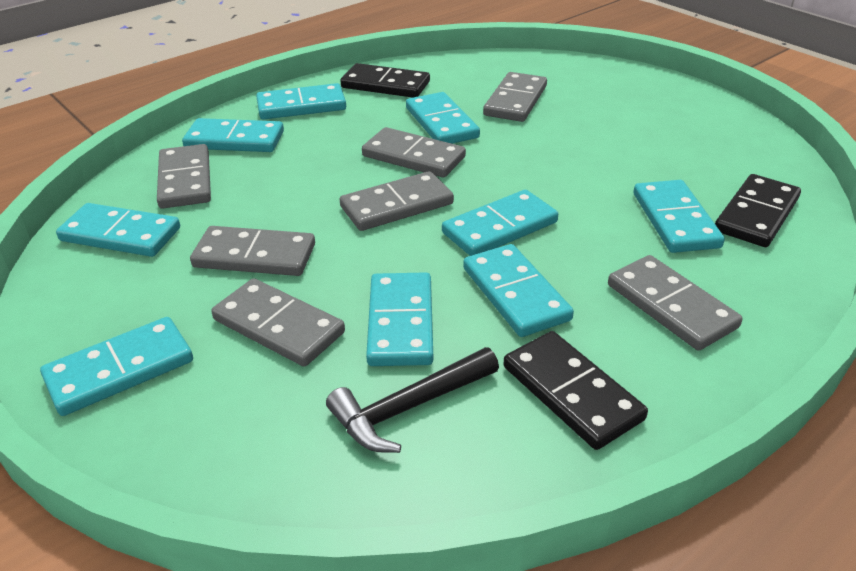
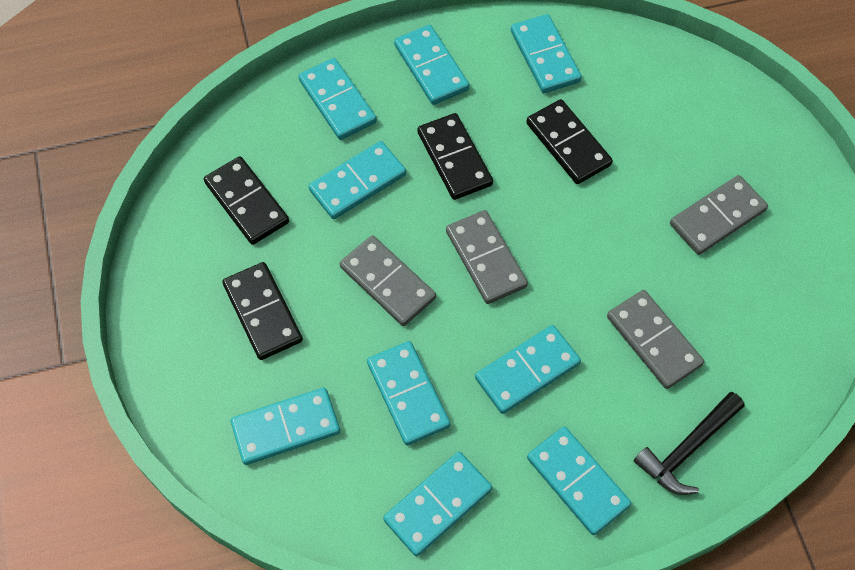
black domino: [341,63,430,98] [504,331,648,450] [715,174,801,247] = 3 -> [204,156,289,245] [222,262,303,360] [417,113,493,200] [526,99,613,184] = 4
grey domino: [157,144,211,209] [190,226,315,276] [211,278,345,367] [340,171,454,231] [362,127,466,177] [483,72,547,122] [608,255,742,350] = 7 -> [340,235,436,326] [446,210,528,304] [607,290,704,389] [670,175,768,255] = 4

